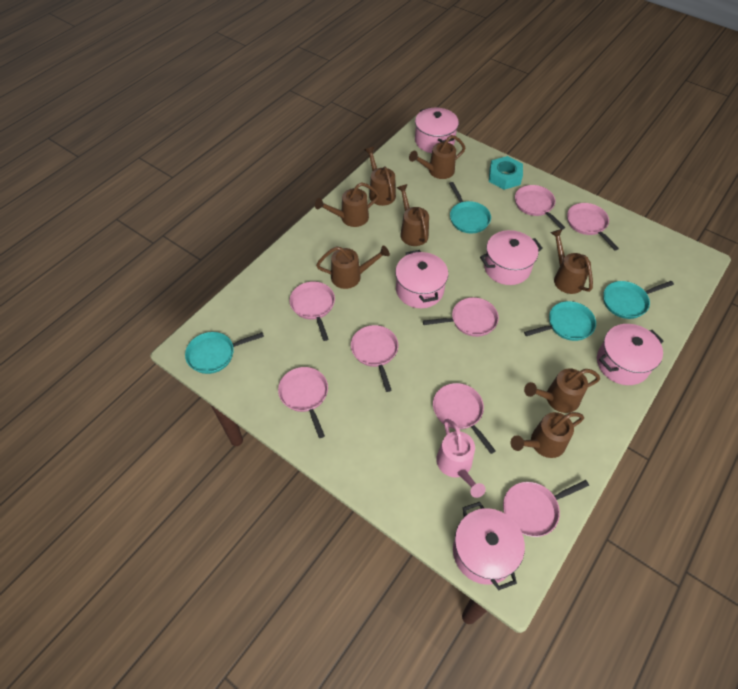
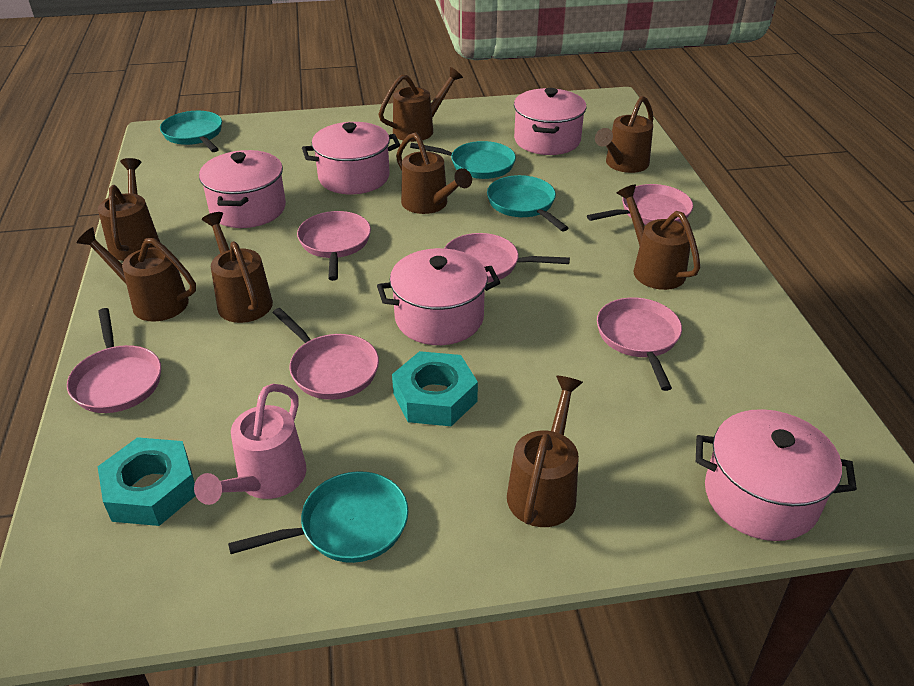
pink pan: [278,367,328,438] [290,281,335,341] [351,325,398,392] [423,297,499,337] [433,383,496,454] [503,480,589,537] [515,185,565,230] [567,203,619,251] = 8 -> [67,308,161,413] [272,308,379,400] [297,211,371,281] [445,233,570,283] [587,184,693,225] [597,297,682,391] = 6
turquoise nut: [489,156,523,190] = 1 -> [97,437,196,526] [392,351,478,426] = 2

